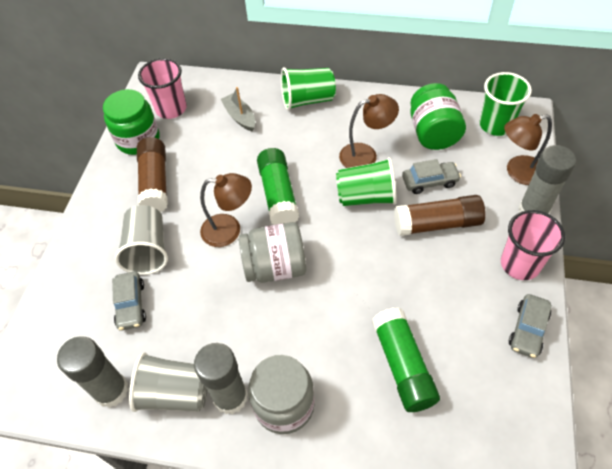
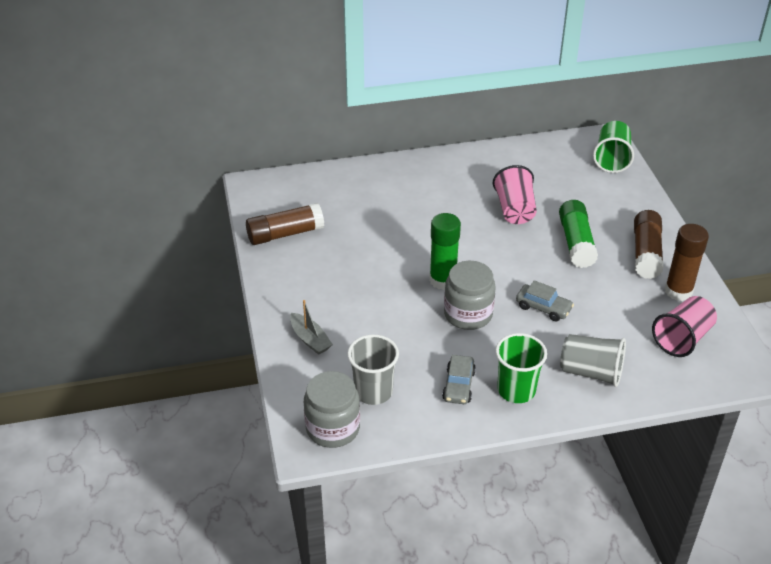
brown glue stick: [137,137,168,213] [394,195,486,236] = 2 -> [246,203,324,245] [634,210,664,279] [665,224,709,301] = 3
brown lamp: [200,173,252,247] [339,94,399,168] [504,114,552,185] = 3 -> none = 0
green cup: [281,67,336,110] [336,157,397,206] [479,72,532,136] = 3 -> [496,333,547,403] [593,121,634,173] = 2
green jar: [103,89,160,155] [410,83,466,150] = 2 -> none = 0
grey car: [112,272,146,331] [402,159,461,194] [509,294,552,358] = 3 -> [442,355,476,404] [516,280,574,322] = 2
grey glue stick: [57,336,128,408] [194,343,248,414] [518,145,576,214] = 3 -> none = 0

